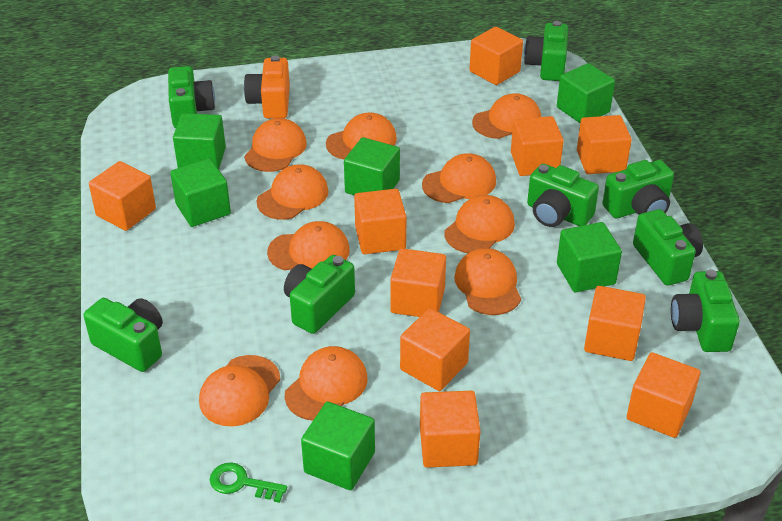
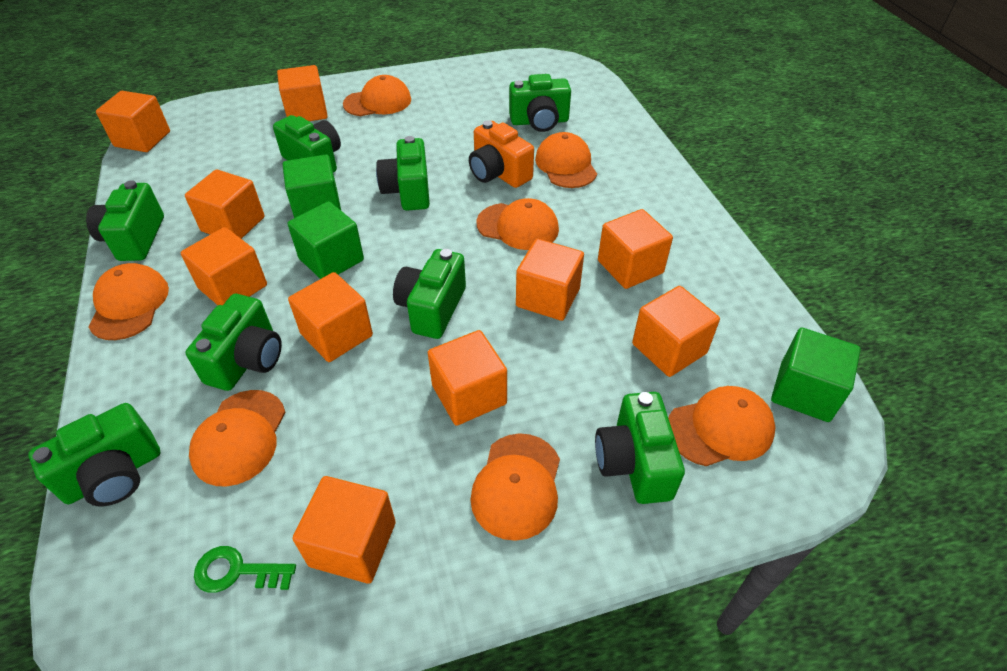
green cube: [170,158,231,227] [173,113,226,169] [301,402,375,490] [344,137,400,196] [557,63,615,123] [557,222,622,292] = 6 -> [283,155,341,218] [288,201,364,279] [771,328,861,422] = 3
orange cap: [199,355,280,426] [244,118,307,172] [257,164,329,220] [267,221,350,270] [285,346,368,421] [326,112,397,159] [422,153,496,203] [444,195,515,253] [454,248,521,315] [472,93,541,139] = 10 -> [88,263,169,340] [189,390,286,486] [343,75,411,116] [470,433,560,541] [476,198,559,250] [535,132,597,188] [668,386,776,466] = 7

